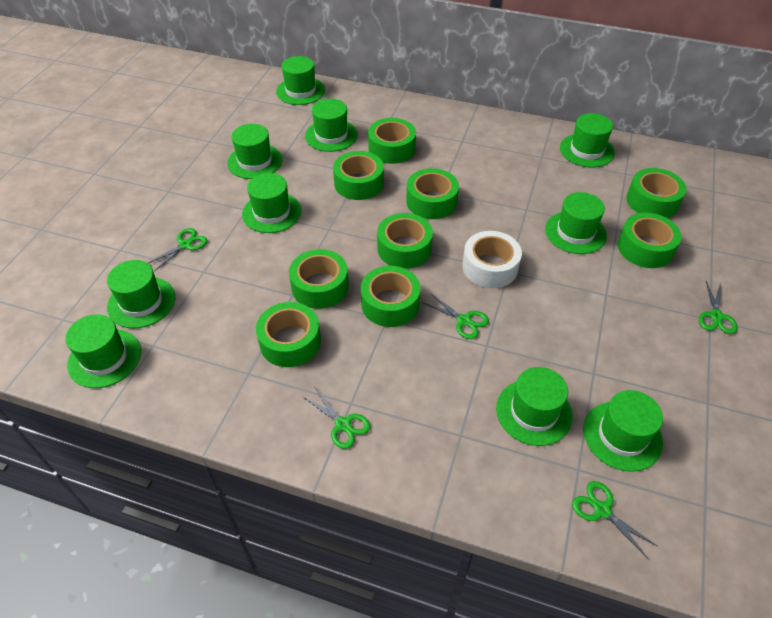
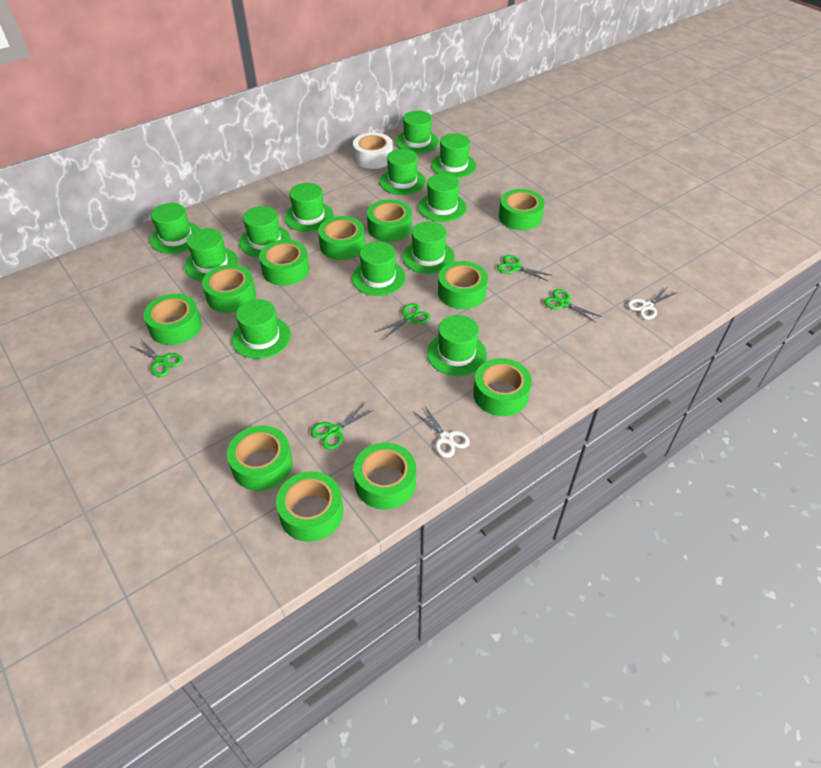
green hat: [65,314,141,388] [107,260,175,328] [227,124,283,179] [242,173,301,233] [276,56,325,105] [305,99,358,152] [496,367,573,446] [545,192,607,254] [560,113,615,167] [583,390,663,472] = 10 -> [150,203,200,254] [184,228,238,281] [232,299,291,359] [239,206,291,257] [284,183,334,232] [352,242,406,296] [379,149,426,195] [396,111,439,153] [402,221,455,274] [418,174,467,222] [427,315,487,376] [431,133,476,178] = 12
green tape: [256,302,321,367] [289,249,349,309] [333,151,384,200] [361,266,421,327] [368,118,416,164] [377,213,433,269] [406,168,459,219] [618,213,681,268] [626,168,686,218] = 9 -> [144,294,202,345] [202,264,256,313] [227,426,293,491] [259,239,309,286] [276,471,343,542] [318,216,365,260] [353,442,416,509] [367,199,412,242] [438,261,488,309] [473,358,532,416] [499,189,545,230] = 11
white scissors: none = 0 -> [414,406,470,458] [627,288,678,320] = 2

